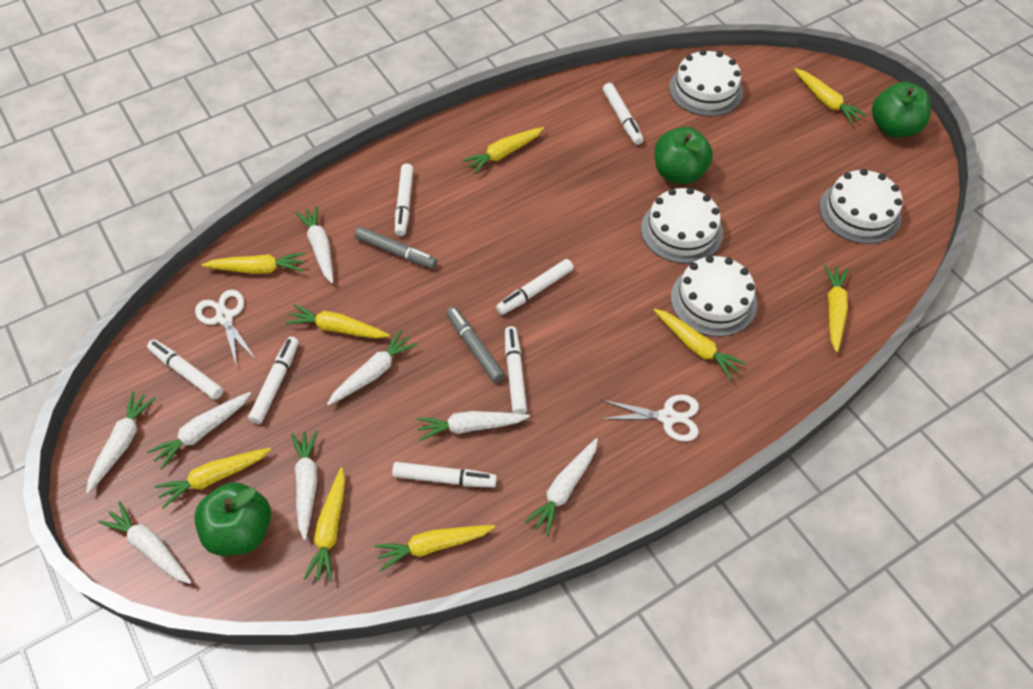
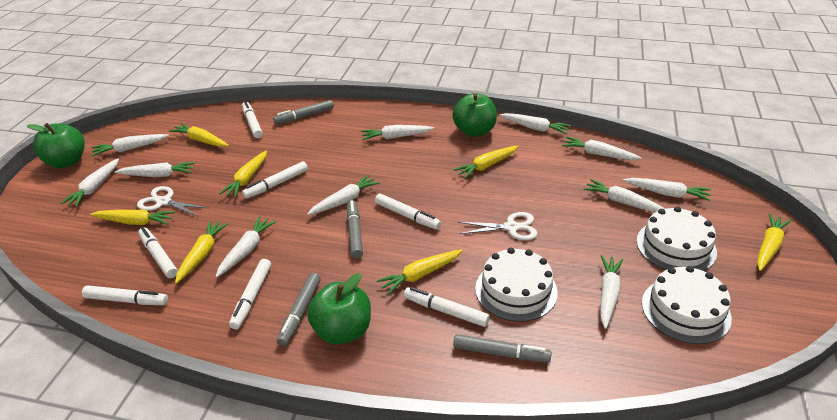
grey marker: [355,227,437,269] [446,306,505,383] = 2 -> [273,100,334,124] [277,273,321,346] [347,200,363,258] [453,334,552,363] = 4
white cake: [641,188,723,264] [669,50,743,116] [671,256,757,337] [819,169,903,244] = 4 -> [475,248,558,322] [636,207,717,271] [642,266,732,344] = 3
white carrot: [86,391,156,494] [99,502,192,584] [147,392,251,470] [291,430,318,540] [295,206,333,284] [327,330,418,406] [417,411,530,441] [524,438,598,536] = 8 -> [60,158,119,207] [91,134,169,157] [115,162,195,177] [216,217,276,278] [307,175,380,215] [361,125,434,140] [499,113,571,135] [562,137,641,160] [583,179,665,212] [600,255,624,329] [623,178,711,201] = 11
yellow carrot: [155,448,271,509] [202,252,305,274] [285,304,390,339] [303,467,345,582] [374,525,495,571] [462,127,544,174] [654,309,746,379] [794,68,866,125] [824,265,848,352] = 9 -> [90,210,175,225] [169,123,229,147] [175,220,229,284] [219,150,267,198] [377,249,463,295] [453,146,519,179] [757,213,791,271] = 7

